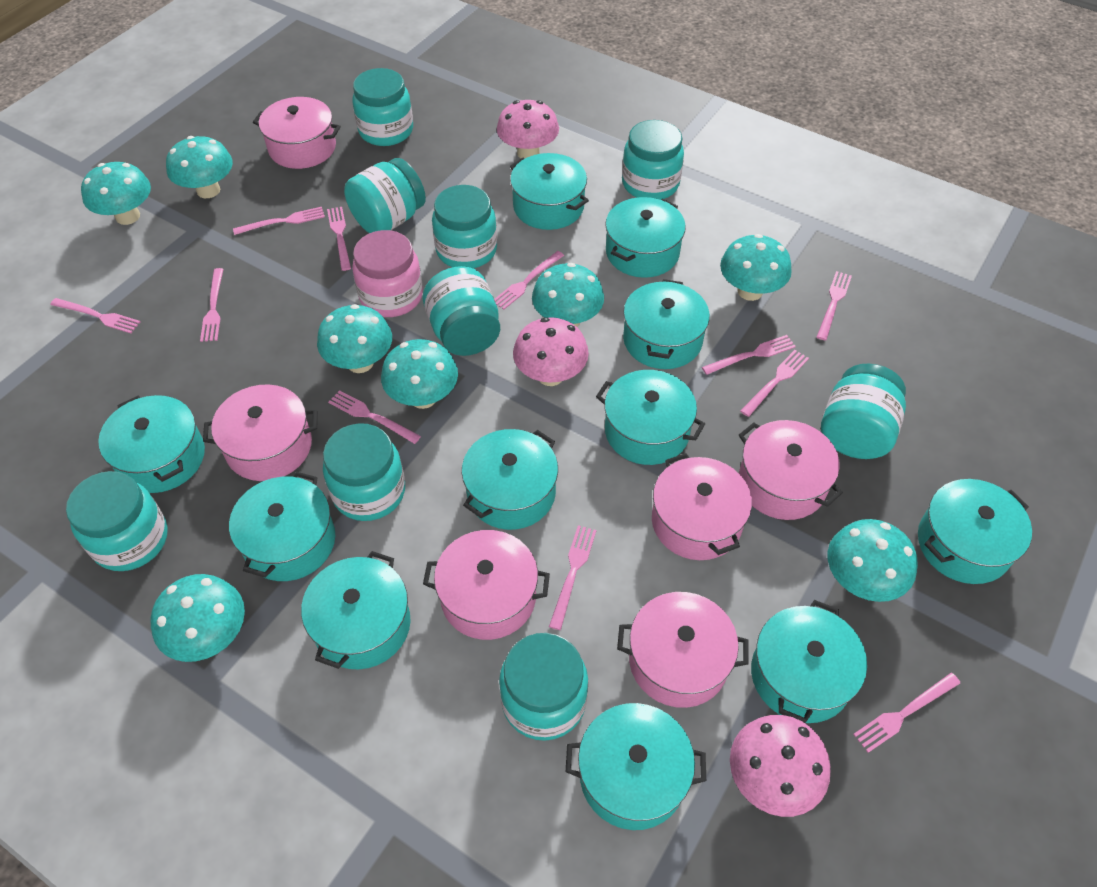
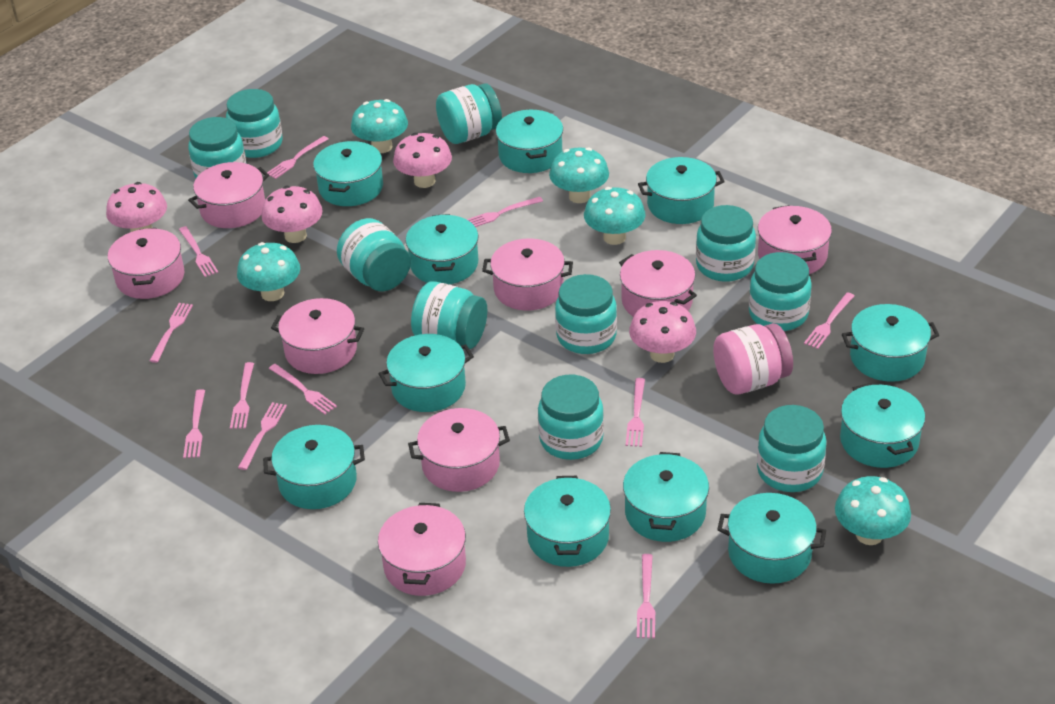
pink mushroom: [497,100,559,158] [513,317,589,386] [730,715,830,817] = 3 -> [106,182,167,232] [261,186,323,243] [393,133,452,188] [629,301,696,363] = 4
pink pot: [203,384,317,481] [253,97,341,169] [423,530,550,640] [617,592,749,708] [652,453,752,560] [739,420,843,520] = 6 -> [108,228,184,299] [188,162,269,228] [271,298,364,374] [378,503,466,596] [408,408,510,492] [482,238,573,311] [619,250,697,317] [758,205,832,274] = 8
turquoise jar: [66,471,168,571] [323,423,405,521] [344,158,426,233] [352,68,413,146] [423,266,500,356] [432,185,497,269] [499,633,588,741] [622,120,684,200] [821,364,906,459] = 9 -> [188,117,247,178] [226,89,283,158] [337,218,411,292] [411,281,487,349] [436,83,502,144] [538,375,604,460] [555,274,617,354] [696,205,756,282] [749,252,812,331] [757,405,827,492] = 10
turquoise mushroom: [81,162,151,225] [150,574,245,662] [166,136,233,198] [317,304,392,373] [381,339,458,409] [532,263,604,327] [720,234,792,301] [828,519,918,602] = 8 -> [237,242,300,301] [351,99,408,153] [549,148,609,203] [584,187,646,245] [835,476,911,545] = 5

